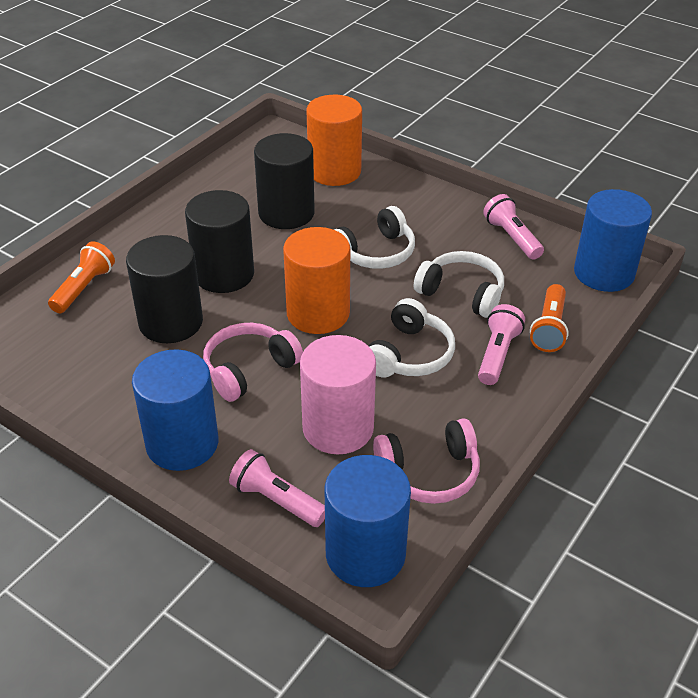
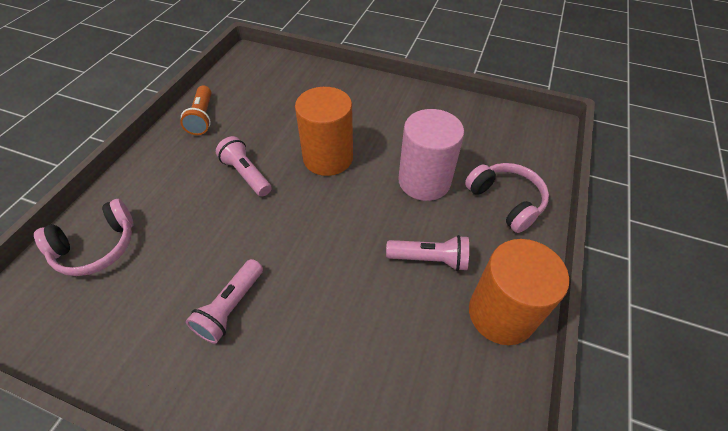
black cylinder: [126,235,203,343] [185,190,254,293] [254,133,315,229] = 3 -> none = 0
blue cylinder: [132,349,218,471] [325,455,411,587] [574,189,652,292] = 3 -> none = 0
orange flashlight: [48,241,115,313] [530,284,569,352] = 2 -> [180,86,211,135] = 1
white headphones: [334,206,415,269] [368,298,455,378] [414,251,504,318] = 3 -> none = 0

